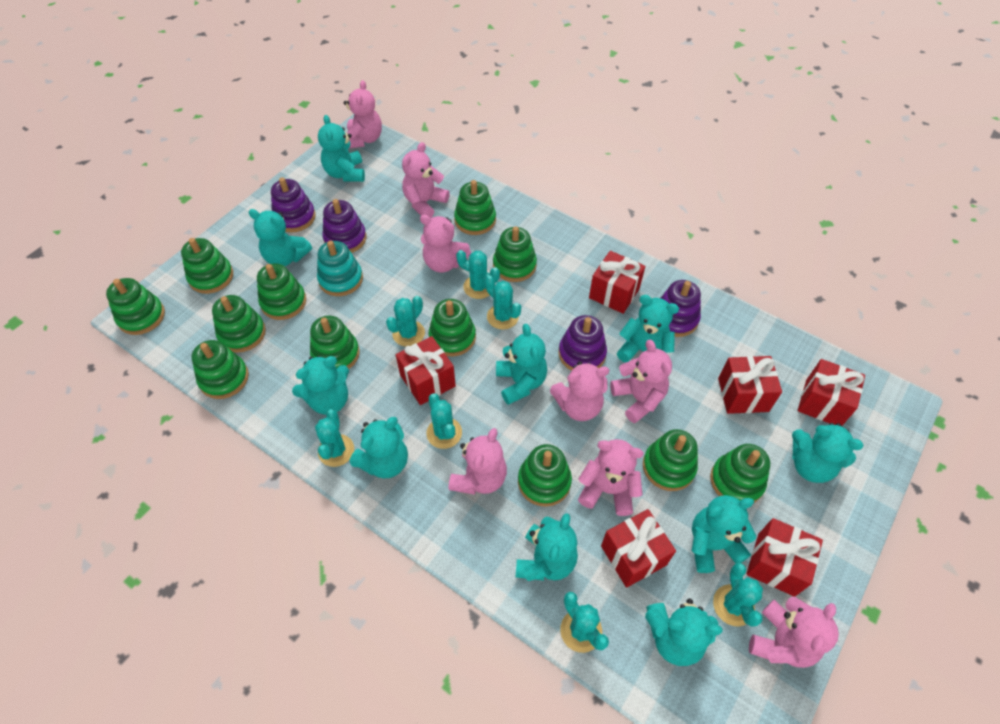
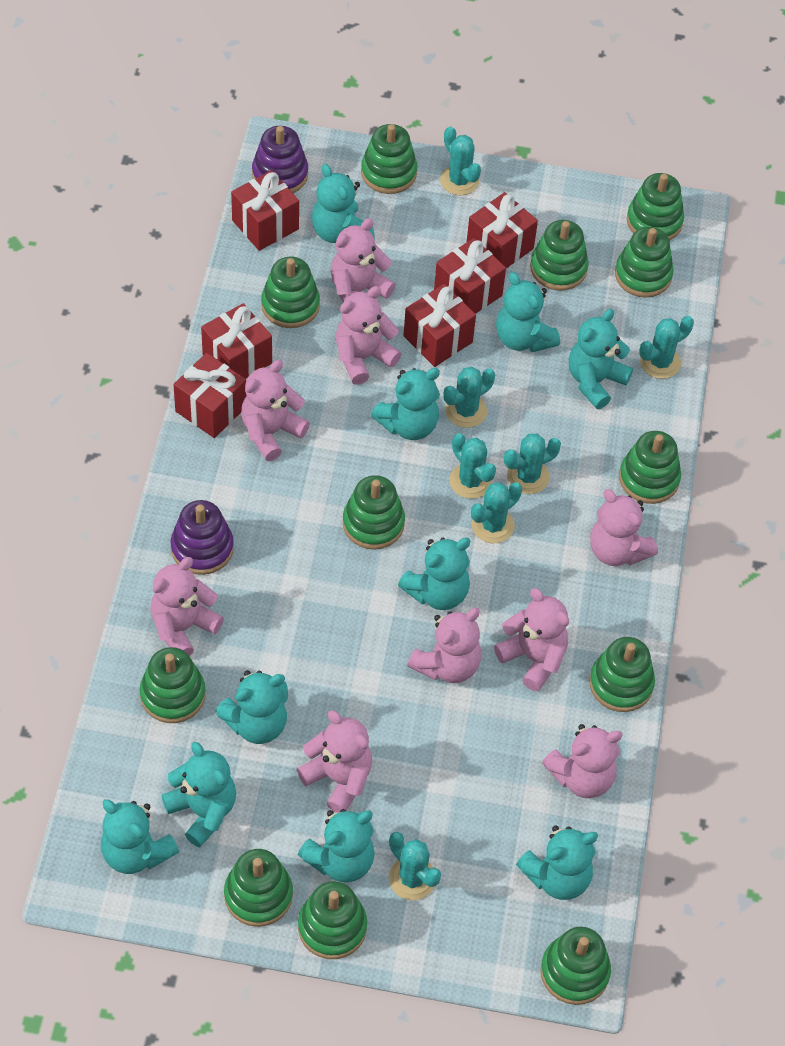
pink teddy bear: [344,80,382,148] [402,142,450,218] [420,215,471,273] [449,428,507,495] [550,361,609,421] [578,439,644,516] [610,340,672,423] [749,597,839,668] = 8 -> [150,557,224,656] [241,360,310,461] [297,710,372,813] [330,218,396,302] [336,286,401,385] [407,608,481,683] [494,588,569,691] [542,724,623,798] [590,489,658,566] = 9
purple stacking toy: [271,177,316,232] [322,199,366,253] [559,315,607,371] [661,280,701,337] = 4 -> [170,500,234,575] [252,126,308,193] = 2
turquoise stacking toy: [317,241,363,296] = 1 -> none = 0

